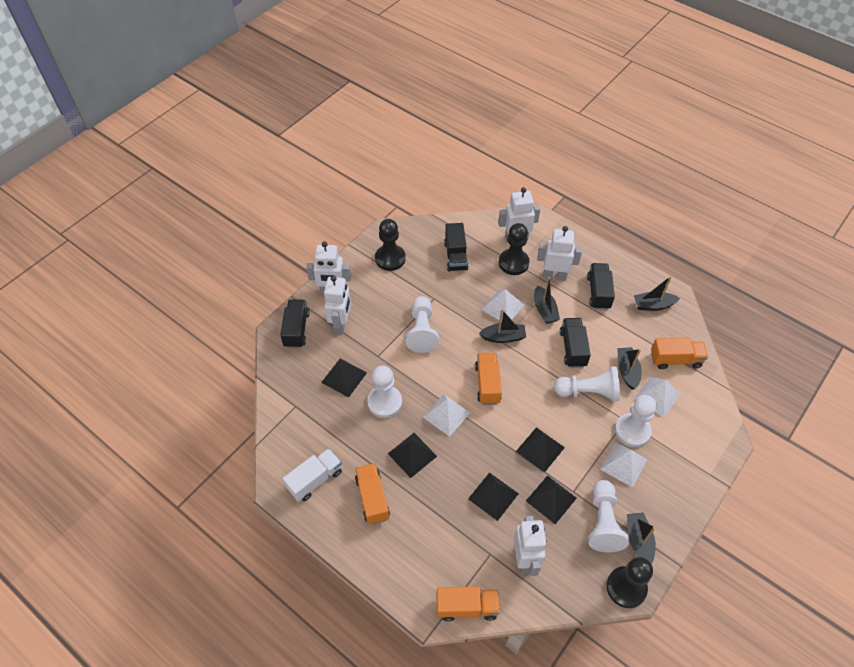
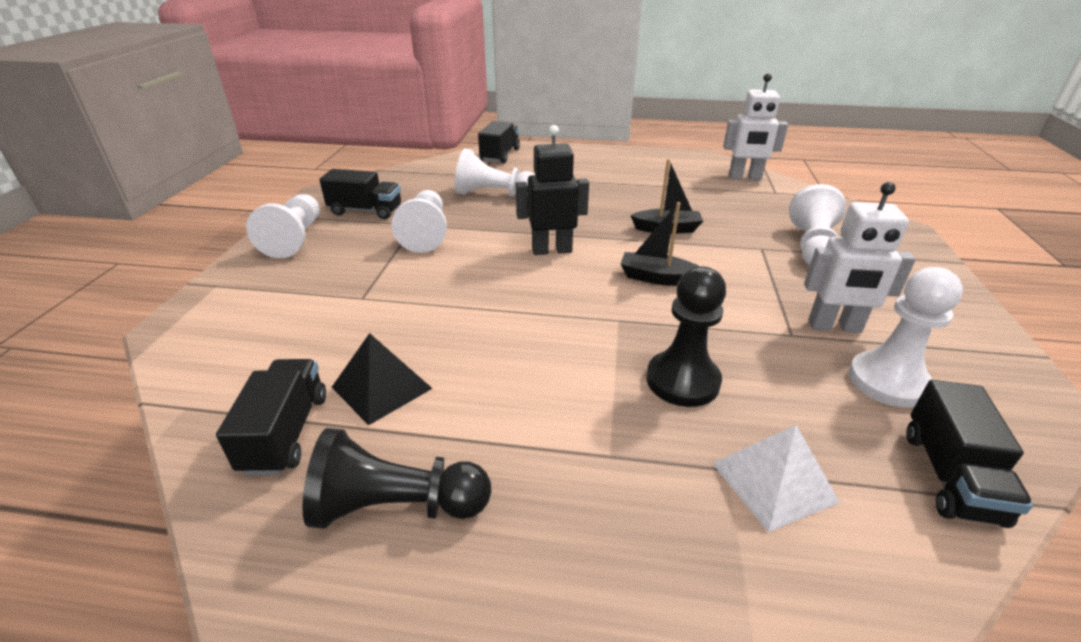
black boat: [479,309,526,343] [534,277,560,324] [618,347,642,390] [627,512,656,564] [634,276,680,311] = 5 -> [621,202,700,286] [631,159,703,234] = 2
black pawn: [375,219,406,271] [498,223,530,275] [606,557,653,608] = 3 -> [302,428,491,529] [646,267,726,407] = 2
black pyramid: [321,359,367,397] [388,433,437,478] [468,472,519,521] [516,427,565,472] [526,475,577,524] = 5 -> [332,333,433,426] = 1
black robot: none = 0 -> [516,125,589,255] = 1
orange truck: [355,463,390,525] [437,587,500,621] [475,353,502,405] [651,337,708,369] = 4 -> none = 0
white pyramid: [423,394,470,437] [481,289,524,322] [600,442,647,488] [634,376,681,417] = 4 -> [712,425,840,532] = 1
white robot: [306,241,351,294] [324,275,351,334] [498,187,540,243] [514,516,547,576] [537,226,582,281] = 5 -> [723,73,788,180] [804,182,916,333] = 2
white truck: [283,448,342,502] = 1 -> none = 0

